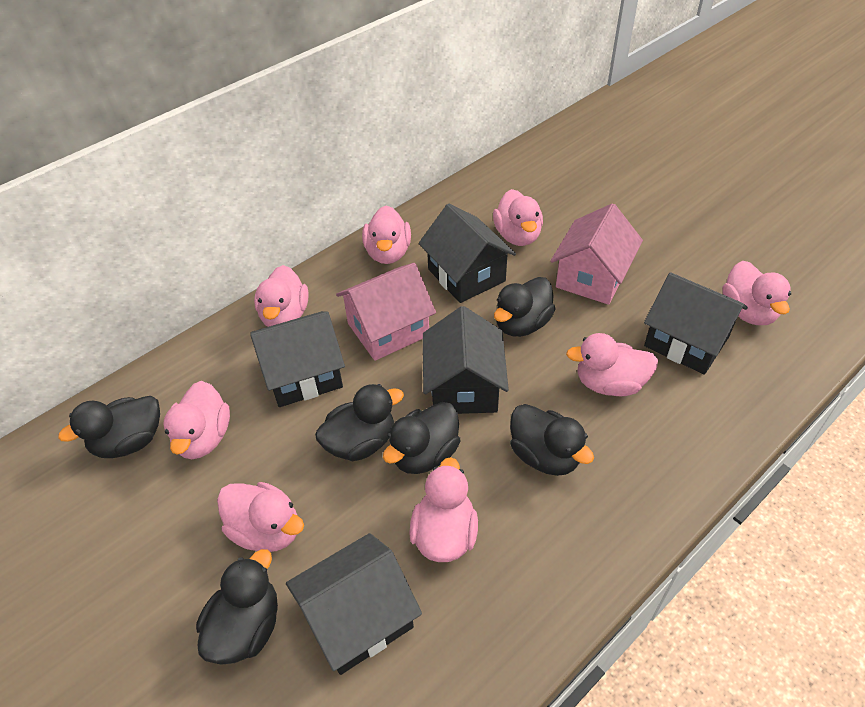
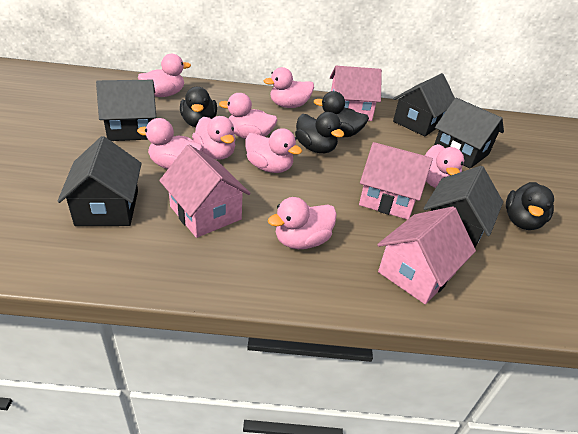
black duck: [58,396,160,458] [196,549,278,665] [315,384,404,461] [383,402,460,474] [494,277,555,337] [510,404,594,476] = 6 -> [180,87,217,127] [295,112,344,153] [314,91,369,137] [506,182,554,230] = 4
pink house: [336,263,436,361] [551,203,643,305] = 2 -> [159,145,250,238] [330,66,382,121] [359,142,433,220] [377,206,476,304] = 4

